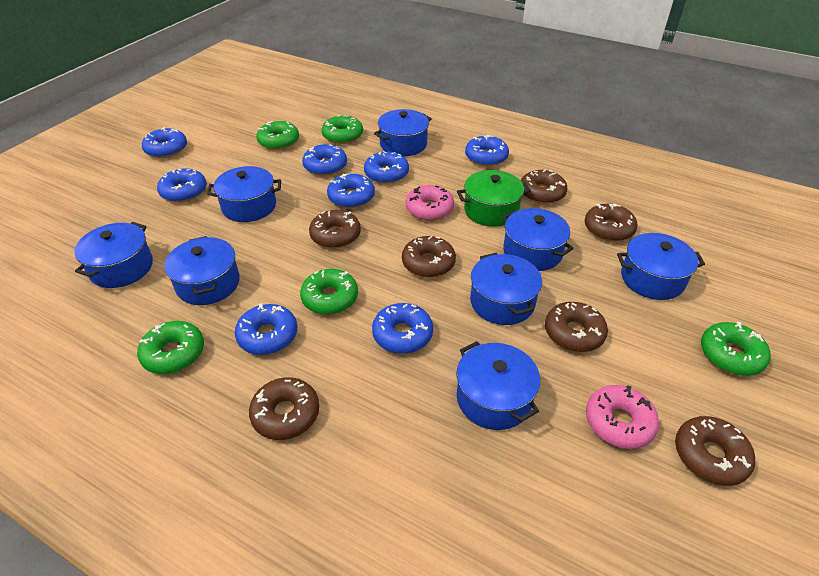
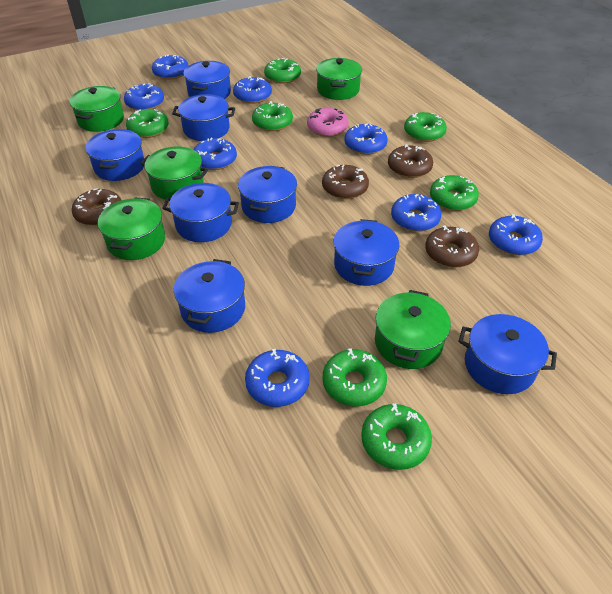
brown donut: [249,377,319,440] [309,210,361,248] [402,236,456,278] [521,170,567,204] [545,302,608,352] [585,203,638,241] [675,416,755,486] = 7 -> [72,188,121,226] [322,165,369,199] [388,144,433,178] [425,225,479,268] = 4
green donut: [137,321,204,374] [256,121,299,150] [300,269,358,315] [322,115,363,144] [701,322,771,376] = 5 -> [126,109,169,138] [252,101,293,131] [264,58,301,84] [323,348,387,407] [361,403,432,470] [404,112,447,142] [430,175,479,211] = 7
green pot: [457,170,531,227] = 1 -> [70,86,124,132] [98,198,165,260] [140,146,208,200] [316,58,362,100] [375,290,451,369] = 5
pink donut: [406,185,454,221] [586,385,659,449] = 2 -> [307,108,348,137] = 1

